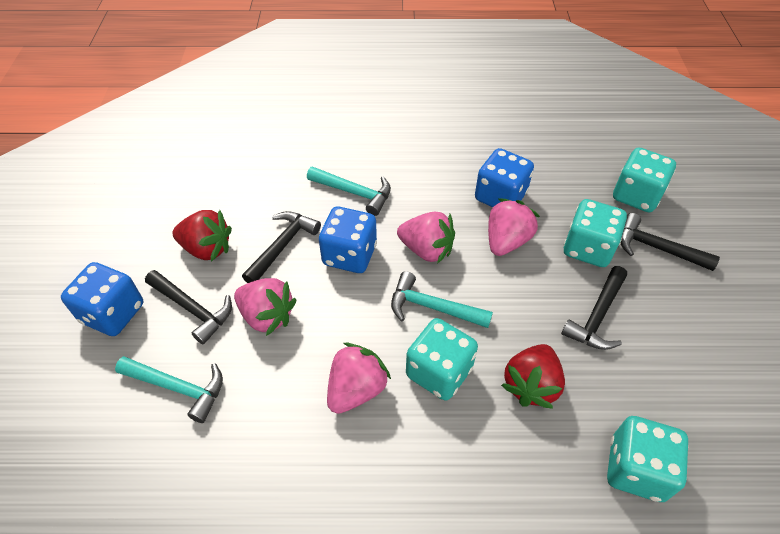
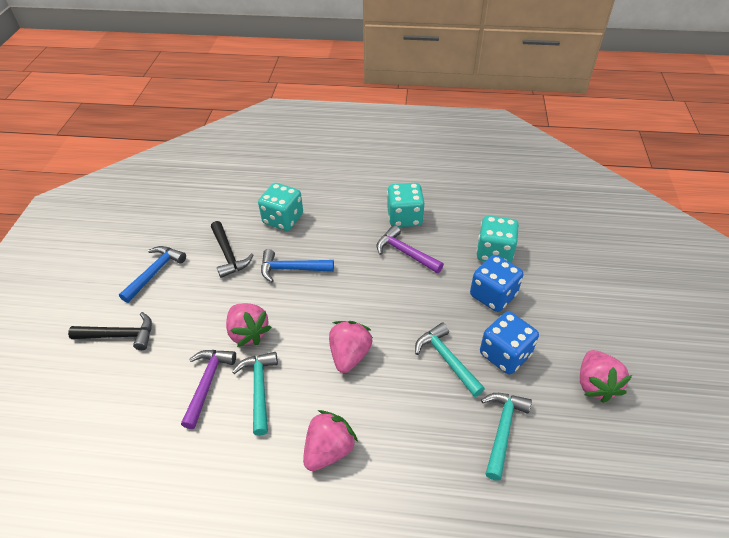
black hammer: [145,270,232,344] [242,211,321,283] [561,266,627,350] [621,213,720,271] = 4 -> [68,312,152,350] [211,221,253,278] = 2
blue dice: [61,262,143,336] [319,206,377,273] [475,148,534,207] = 3 -> [470,255,523,312] [480,311,539,375] = 2
blue hammer: none = 0 -> [119,246,186,303] [261,249,334,282] = 2
purple hammer: none = 0 -> [181,350,236,429] [377,225,444,273] = 2
red strawberry: [172,210,232,262] [501,344,565,409] = 2 -> none = 0
turquoise dice: [406,318,478,401] [564,199,627,267] [607,416,688,502] [613,147,676,212] = 4 -> [258,183,303,231] [387,183,425,227] [476,215,519,263] = 3

